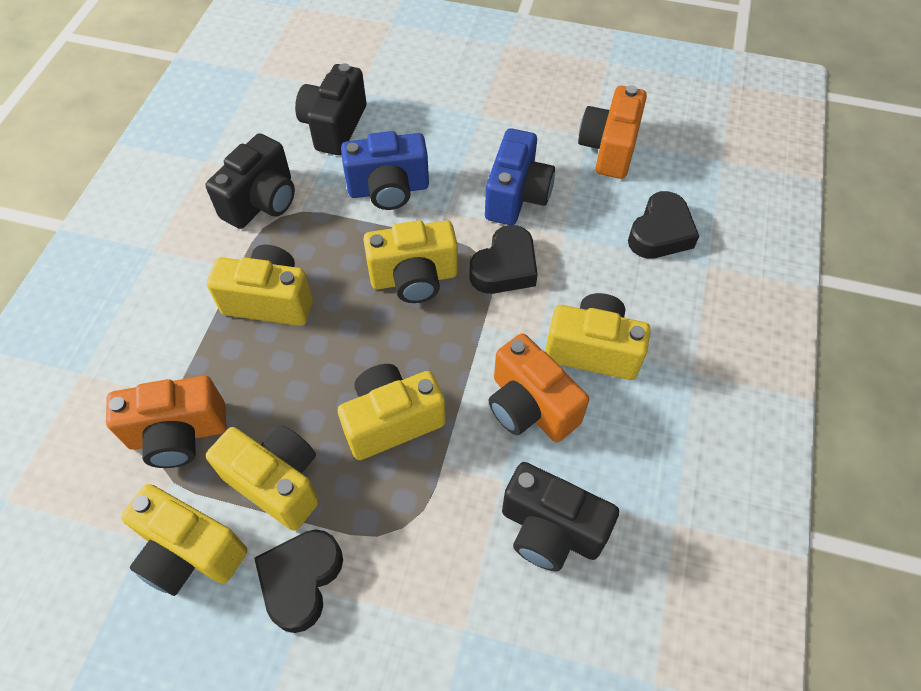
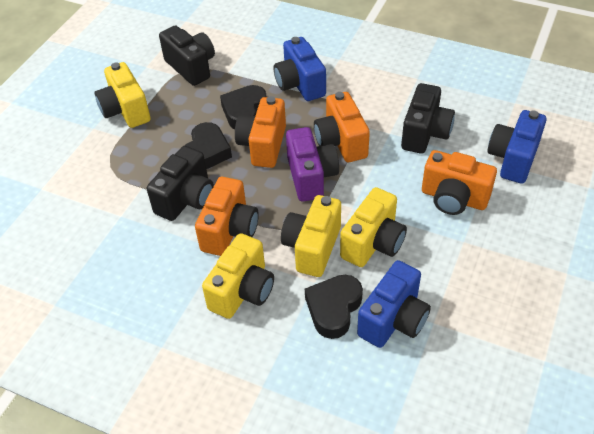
blue camera: [341,131,429,210] [485,128,555,225] = 2 -> [274,37,326,101] [357,260,431,348] [487,110,546,184] = 3
orange camera: [106,376,226,468] [489,333,589,442] [578,85,647,179] = 3 -> [195,177,259,256] [235,96,286,168] [314,92,370,162] [422,150,497,215] = 4
purple camera: none = 0 -> [286,127,339,202] = 1
yellow camera: [121,484,247,596] [206,425,319,531] [207,245,313,326] [338,364,446,460] [363,220,458,303] [545,293,651,380] = 6 -> [95,62,151,128] [202,233,274,319] [281,195,341,277] [340,187,407,267] = 4

